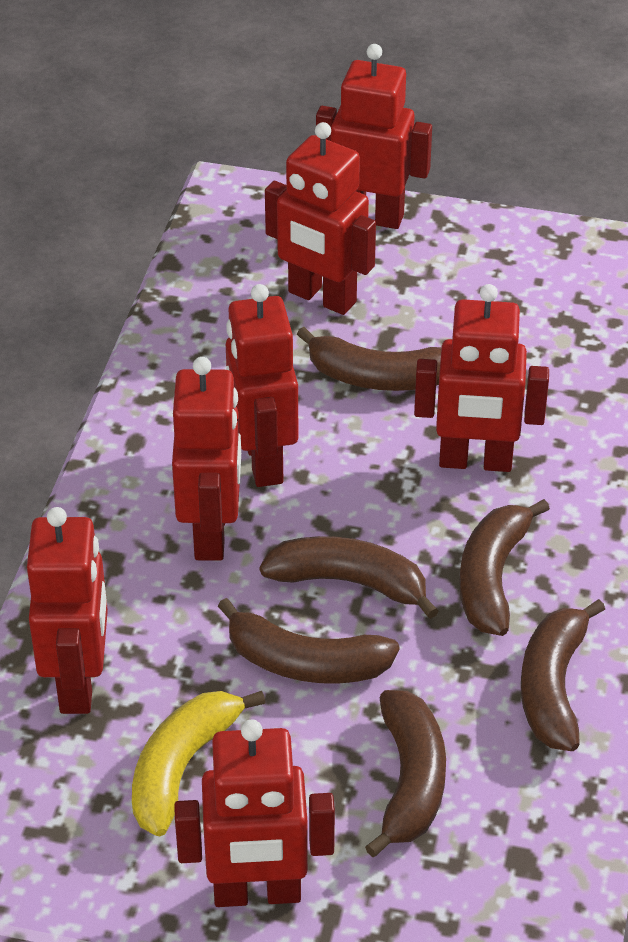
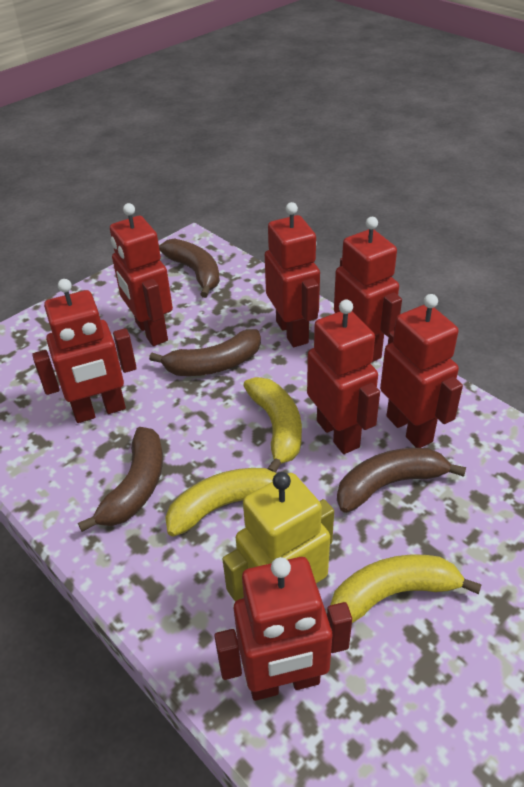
brown banana: [218,598,400,684] [260,536,439,619] [297,327,441,391] [365,690,446,857] [460,499,550,636] [521,599,605,751] = 6 -> [78,427,163,532] [149,329,261,376] [159,239,220,298] [337,448,466,513] = 4
yellow banana: [132,691,266,836] = 1 -> [165,468,277,537] [243,377,302,473] [330,555,482,623] = 3
yellow robot: none = 0 -> [222,472,334,601] = 1

